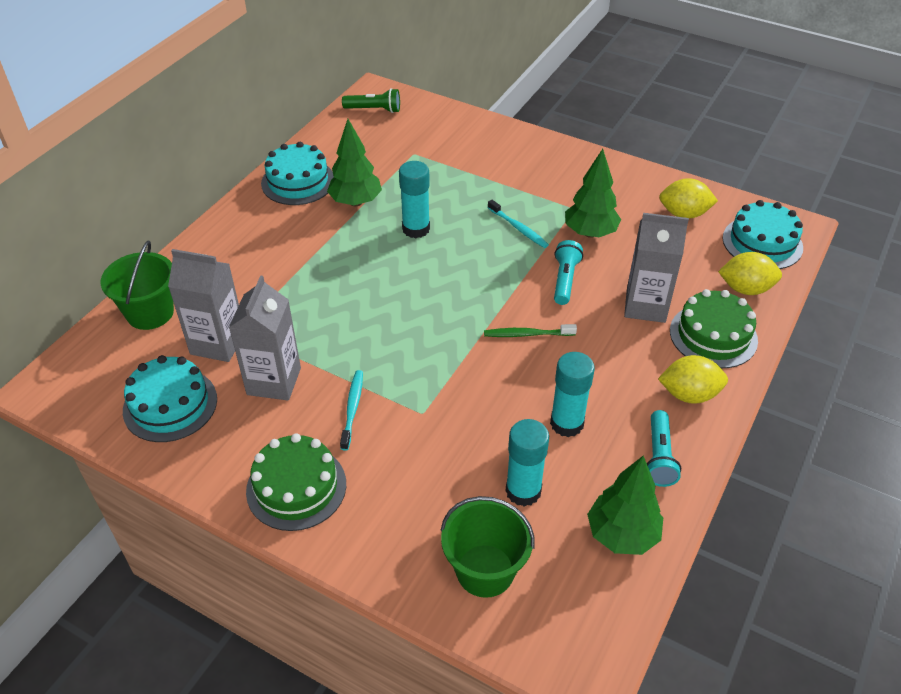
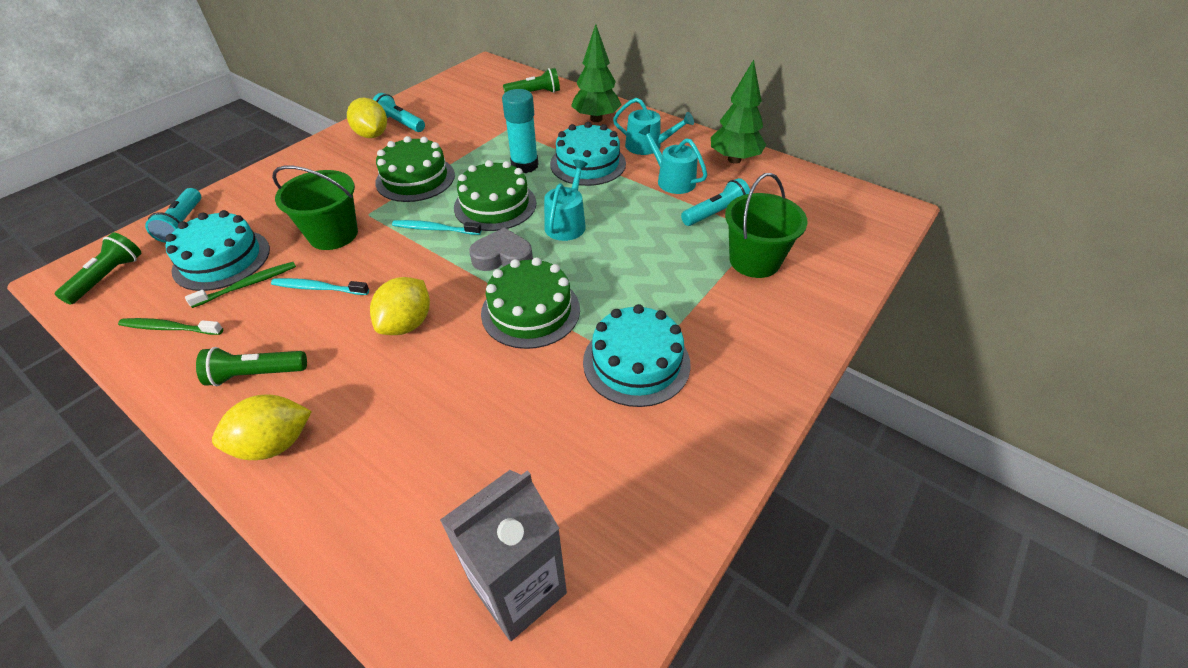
green cake: [246,433,346,531] [670,289,758,368] = 2 -> [375,136,455,202] [454,160,536,231] [481,257,580,349] = 3
green flashlight: [342,88,400,113] = 1 -> [55,232,141,305] [196,347,307,386] [503,68,560,93] = 3
green toothbrush: [484,324,577,337] = 1 -> [118,318,223,335] [185,262,296,308] = 2
green tree: [327,119,382,206] [565,149,621,238] [587,456,663,555] = 3 -> [571,24,622,122] [711,59,766,164] = 2
grey carton: [168,249,239,362] [229,275,301,401] [624,213,689,323] = 3 -> [440,470,567,641] = 1
grey heart: none = 0 -> [469,227,533,271] = 1
turquoise flashlight: [554,240,583,305] [647,410,681,487] = 2 -> [145,188,201,243] [373,93,425,132] [681,178,750,226] = 3
turquoise glue stick: [399,161,430,238] [506,419,549,507] [550,352,595,437] = 3 -> [502,89,538,173] = 1
turquoise watering can: none = 0 -> [544,159,588,241] [613,98,694,155] [638,125,707,194] = 3

